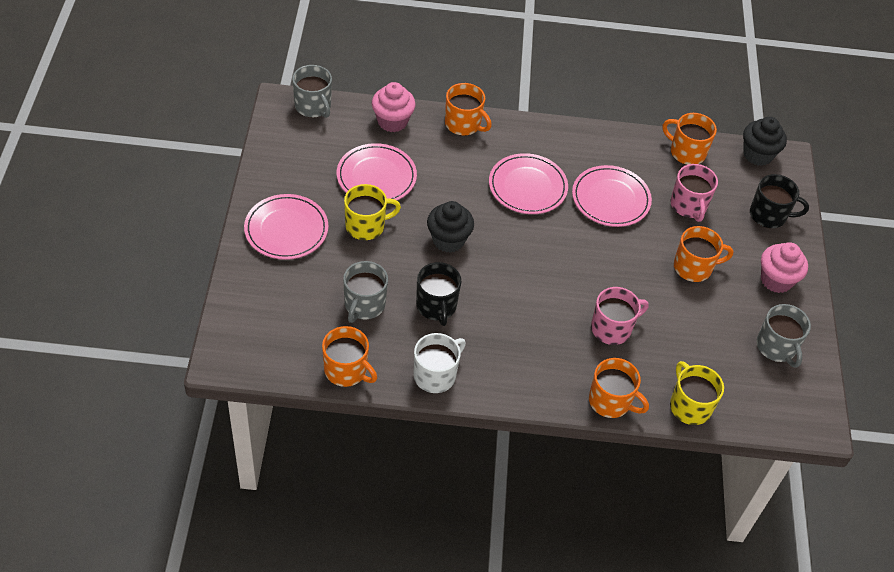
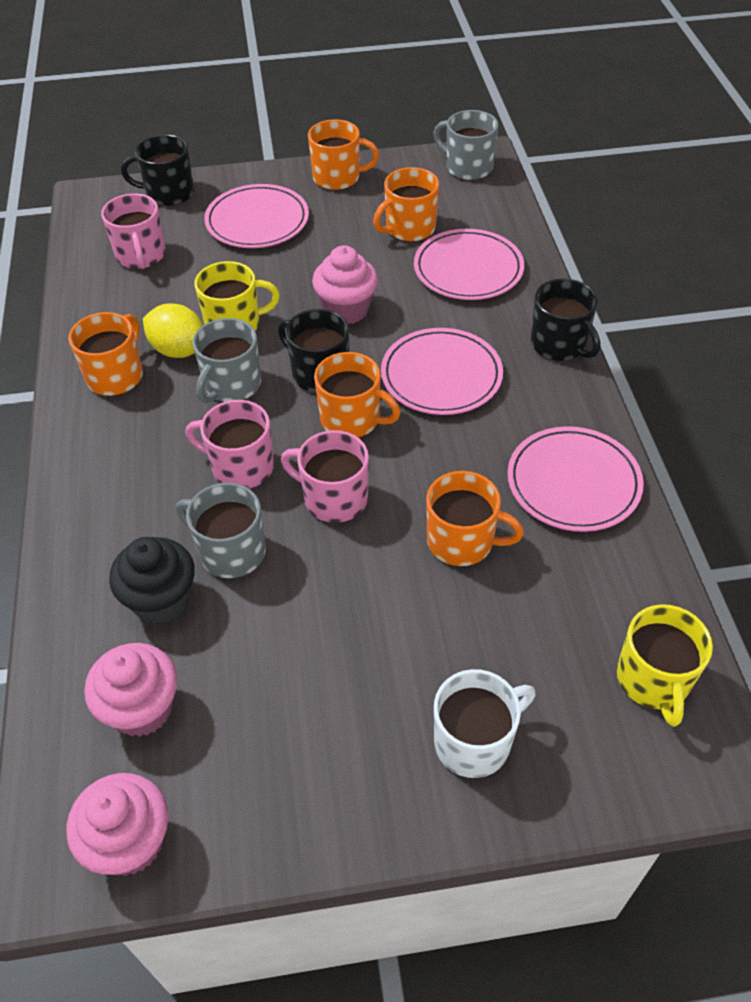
black cupcake: [427,201,474,253] [743,117,787,166] = 2 -> [109,537,195,624] = 1
black mug: [416,262,462,326] [750,174,809,228] = 2 -> [121,135,194,206] [278,309,349,393] [531,278,600,361] = 3
pink cupcake: [372,82,416,132] [761,242,808,293] = 2 -> [67,773,169,876] [84,643,177,737] [312,245,378,324] = 3
pink mug: [591,287,649,345] [670,164,718,222] = 2 -> [101,194,166,269] [185,400,274,489] [281,430,369,523] = 3
yellow lemon: none = 0 -> [143,303,203,358] = 1

